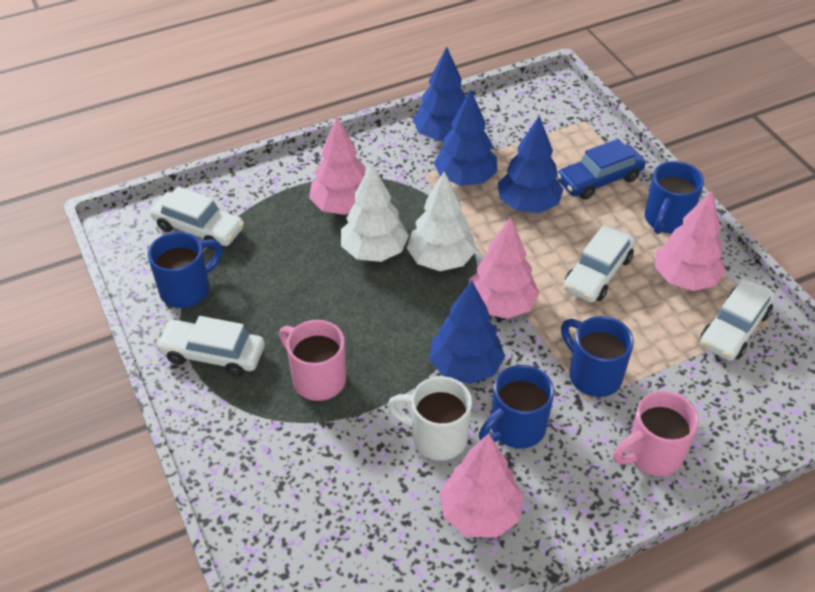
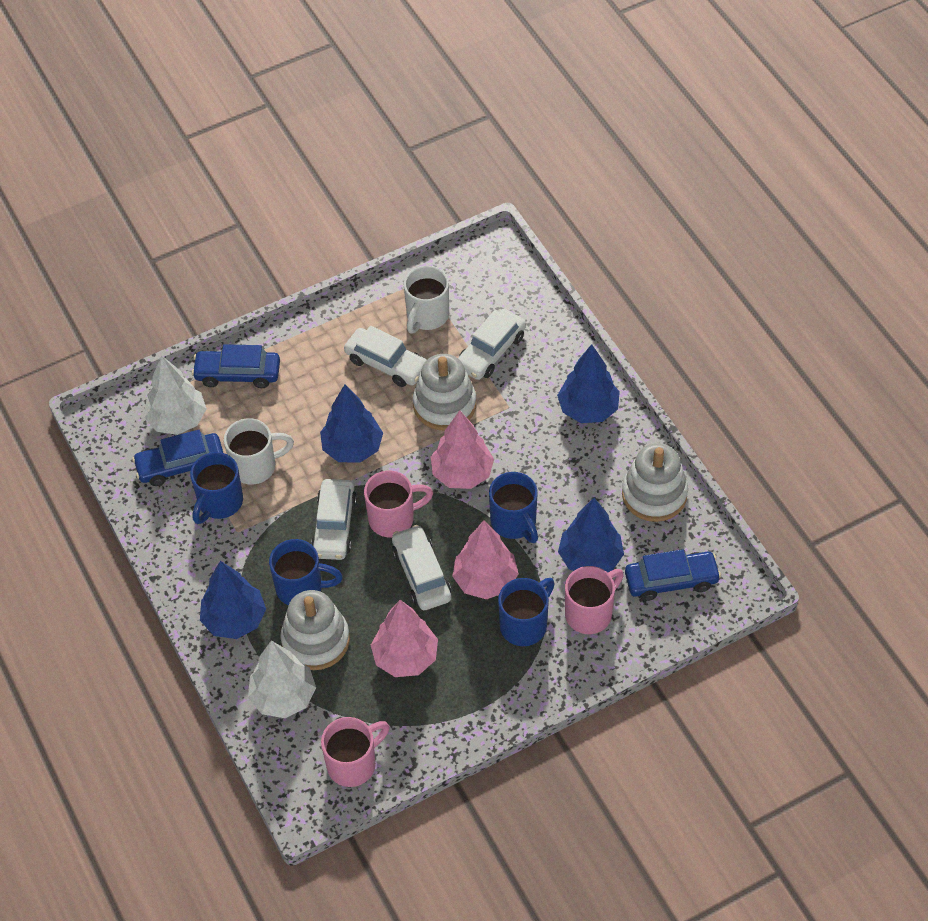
blue car: [557,139,645,200] = 1 -> [132,430,223,486] [192,344,280,388] [625,549,721,601] = 3
pink mug: [279,320,346,401] [613,391,699,476] = 2 -> [321,717,390,787] [364,471,433,537] [565,566,624,634] = 3
pink tree: [309,117,366,215] [439,433,524,538] [469,217,539,319] [655,191,726,291] = 4 -> [371,600,438,677] [431,410,494,489] [452,520,519,600] = 3
white mug: [387,376,472,460] = 1 -> [224,418,294,485] [404,266,449,334] = 2
white stacking toy: none = 0 -> [280,590,350,670] [413,354,476,430] [622,443,688,522] = 3

